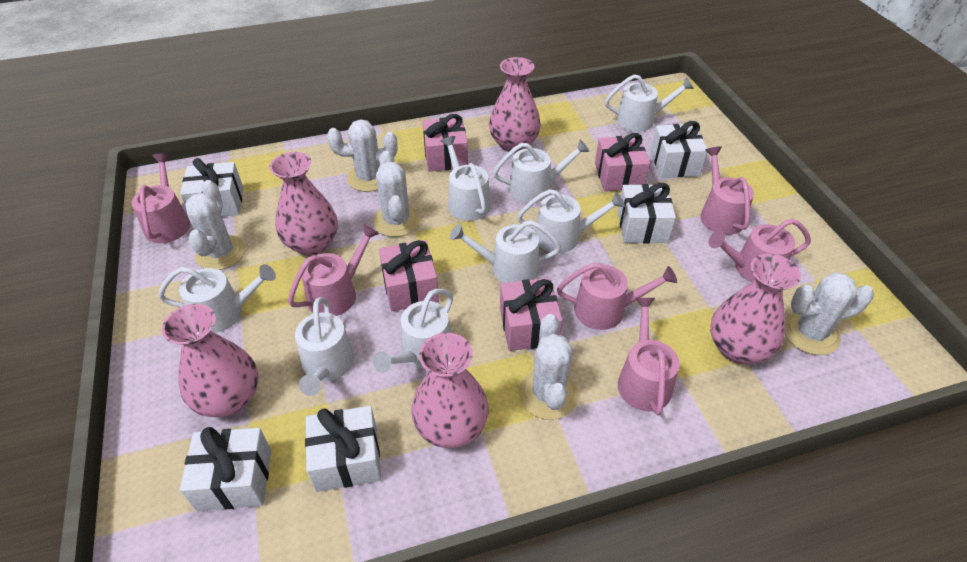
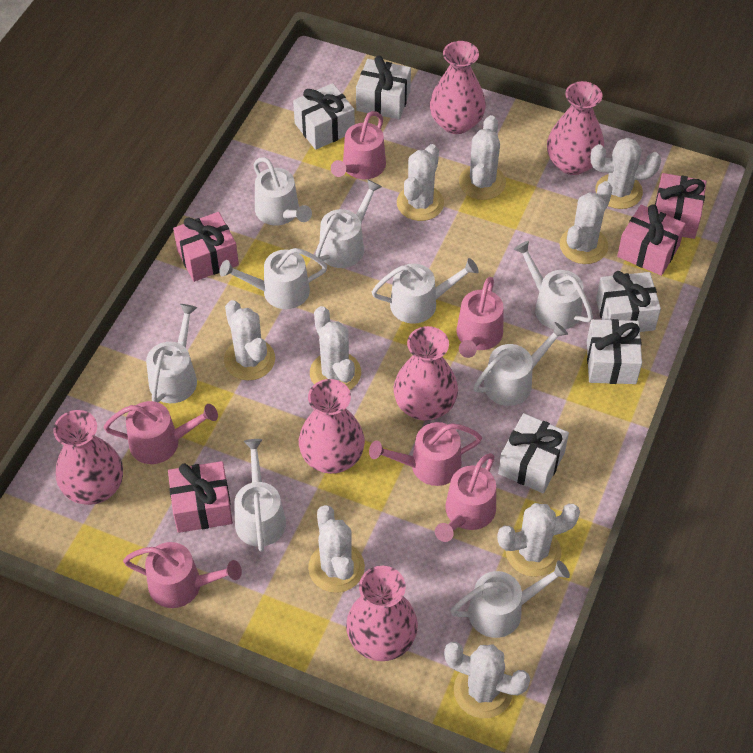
pink vase: [162,304,258,417] [270,152,338,256] [411,333,489,448] [489,57,541,153] [710,254,801,364] = 5 -> [53,410,123,505] [299,379,365,474] [346,566,418,661] [394,326,458,421] [430,41,486,134] [547,81,604,175] = 6
white cactus: [185,180,246,270] [327,119,398,192] [373,151,420,237] [519,314,578,420] [785,273,874,355] = 5 -> [224,300,275,380] [308,505,365,593] [310,306,361,390] [397,144,444,221] [444,642,530,718] [459,115,506,200] [497,503,580,577] [559,181,613,264] [591,138,661,209] = 9
white watering can: [158,264,276,333] [295,297,354,396] [373,289,453,373] [441,136,491,221] [450,220,561,283] [493,139,590,203] [517,189,625,253] [605,74,694,132] = 8 -> [146,304,197,403] [220,248,327,309] [234,439,286,552] [253,157,312,225] [315,179,382,268] [372,258,479,324] [451,560,570,638] [473,322,568,406] [514,241,593,329] = 9

